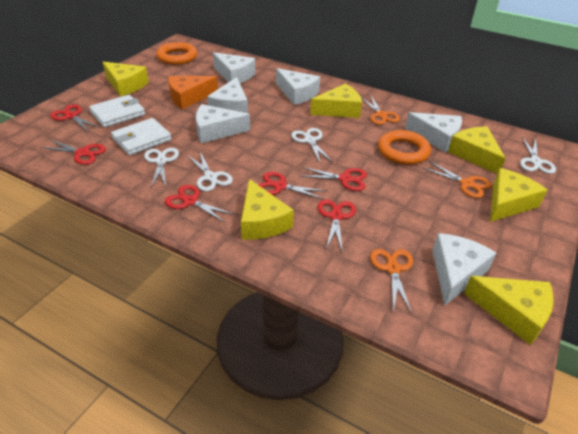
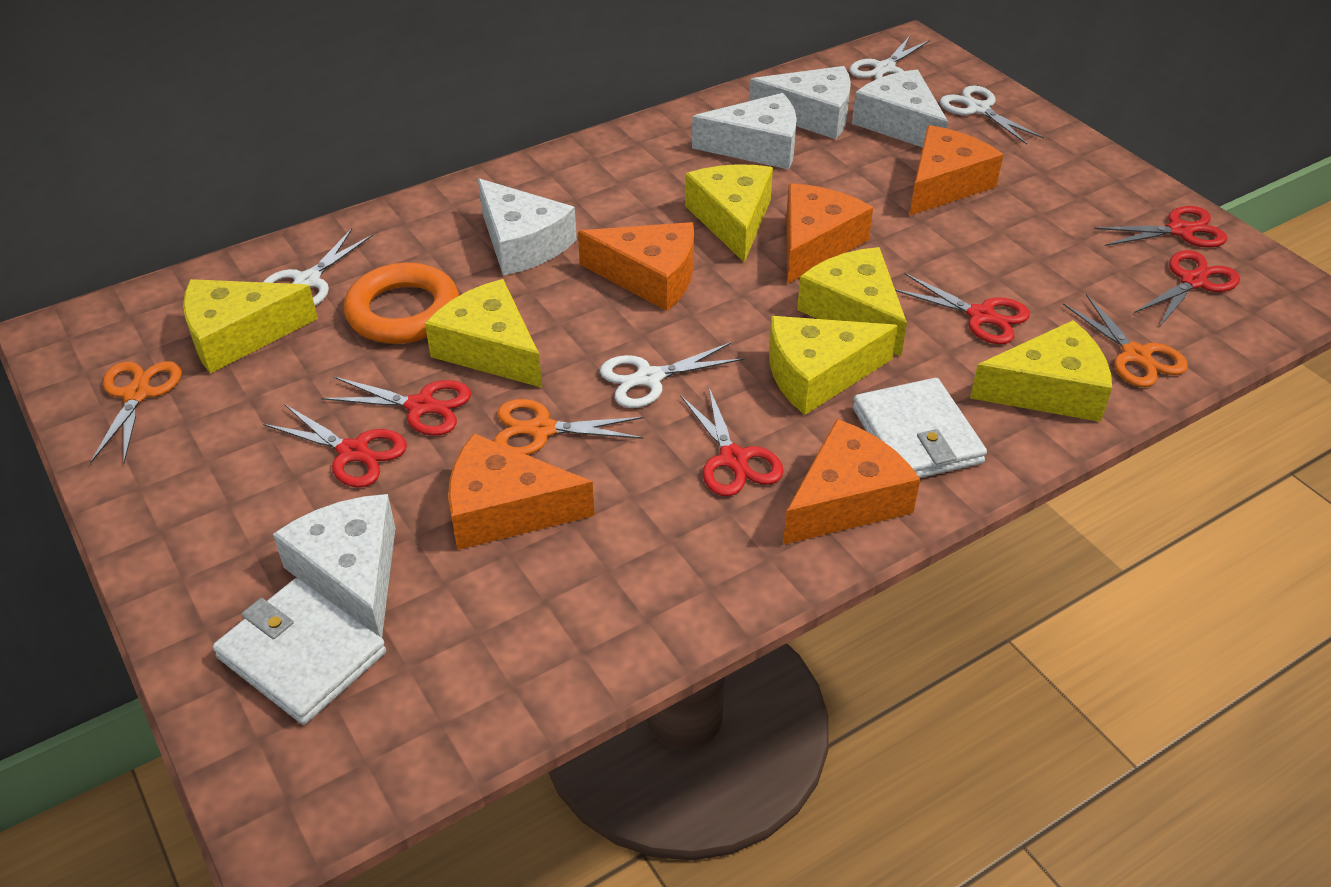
orange cheese: [168,76,218,109] = 1 -> [448,434,595,550] [578,222,694,311] [783,419,920,545] [786,183,873,284] [910,125,1003,215] = 5
orange ring: [156,42,197,65] [378,130,431,165] = 2 -> [344,263,459,344] = 1
white cheese: [196,104,250,143] [207,77,248,113] [213,52,255,83] [276,68,320,105] [405,112,462,152] [432,233,496,305] = 6 -> [273,494,395,638] [478,178,577,275] [692,93,797,169] [749,66,851,139] [852,70,949,147] = 5

